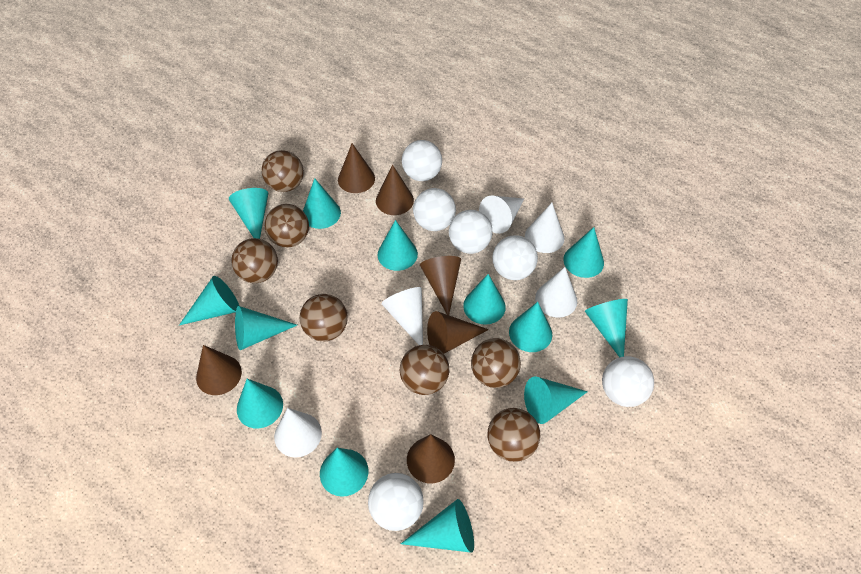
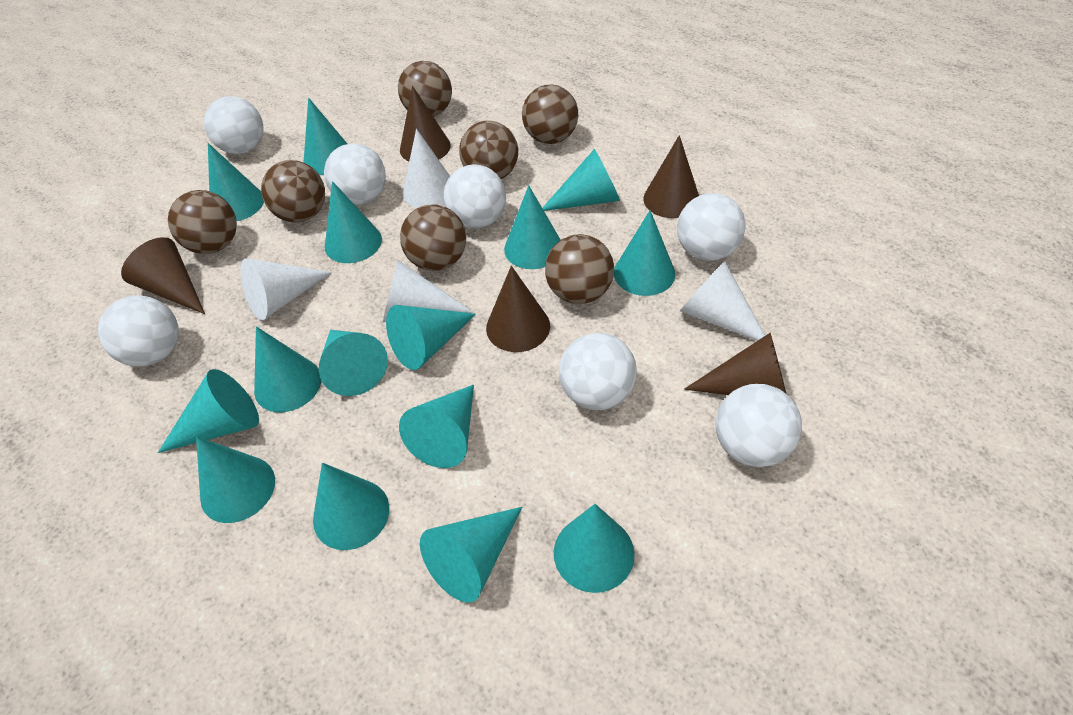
brown cone: [196,345,242,395] [338,143,375,193] [376,165,414,215] [407,434,455,483] [420,256,461,315] [427,311,489,354] = 6 -> [121,237,205,314] [400,86,451,161] [486,266,550,352] [643,135,699,218] [684,333,786,395] = 5
turquoise cone: [179,276,239,325] [229,188,268,239] [235,306,297,350] [237,379,283,428] [303,178,341,229] [320,448,368,497] [378,220,418,271] [401,499,474,553] [463,274,506,325] [509,302,552,352] [524,376,588,424] [563,227,604,278] [585,299,628,358] = 13 -> [158,369,259,453] [196,436,275,523] [208,143,264,221] [254,327,321,412] [303,98,347,175] [313,463,389,550] [319,330,388,396] [325,181,382,263] [386,305,476,370] [399,385,474,468] [420,507,522,603] [504,185,561,269] [542,149,620,211] [554,504,635,593] [614,210,675,296] = 15
white ball: [368,473,424,531] [402,140,442,181] [413,188,456,231] [449,210,492,254] [492,235,538,280] [602,356,654,407] = 6 -> [98,295,179,367] [204,96,264,154] [324,143,386,205] [443,164,506,229] [559,333,637,410] [677,193,745,261] [715,384,802,467] = 7
white cone: [274,408,322,457] [381,287,423,345] [479,196,524,234] [525,203,564,253] [535,267,577,318] = 5 -> [240,258,332,321] [383,260,474,322] [403,129,450,208] [680,262,765,341] = 4

